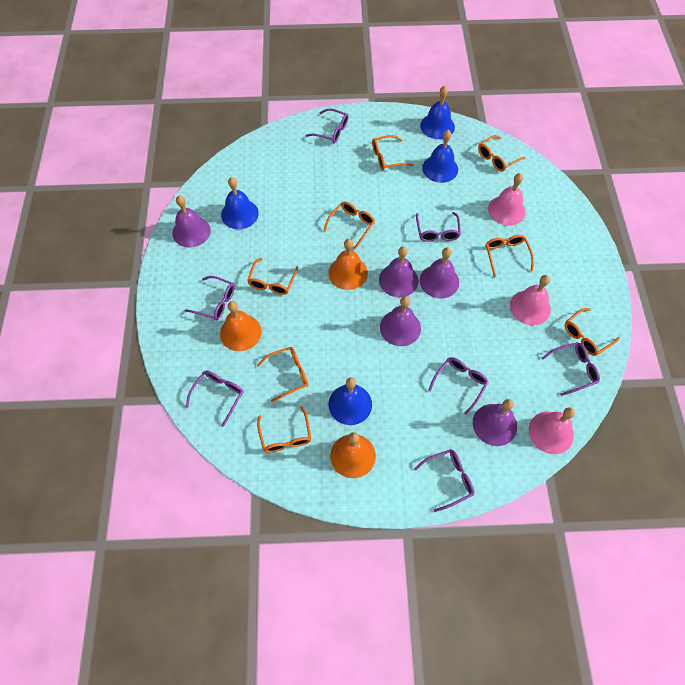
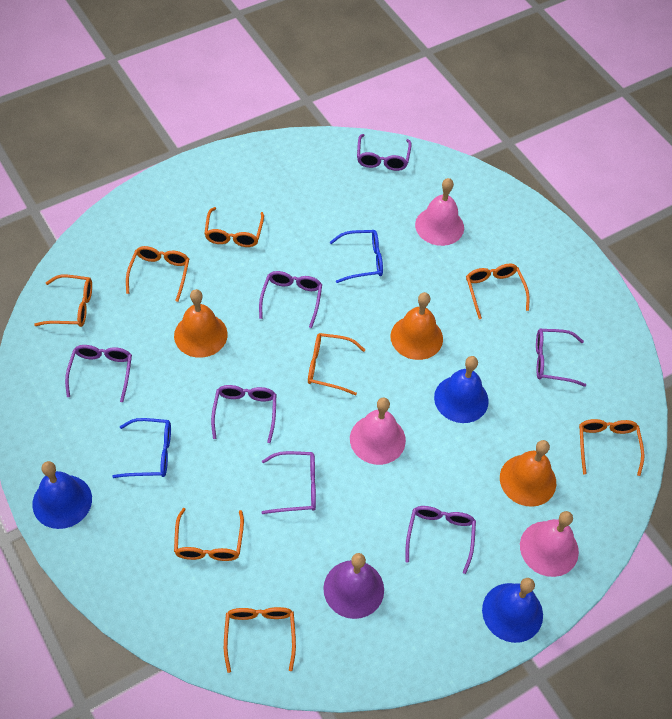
blue bell: [221,177,259,229] [328,377,372,425] [420,86,455,139] [422,130,458,183] = 4 -> [32,461,92,529] [434,356,489,423] [482,578,543,643] = 3
blue glasses: none = 0 -> [112,418,171,478] [330,230,383,283] = 2
purple bell: [172,196,211,247] [379,246,418,297] [380,296,421,346] [420,247,459,299] [473,399,517,446] = 5 -> [323,553,384,619] = 1

